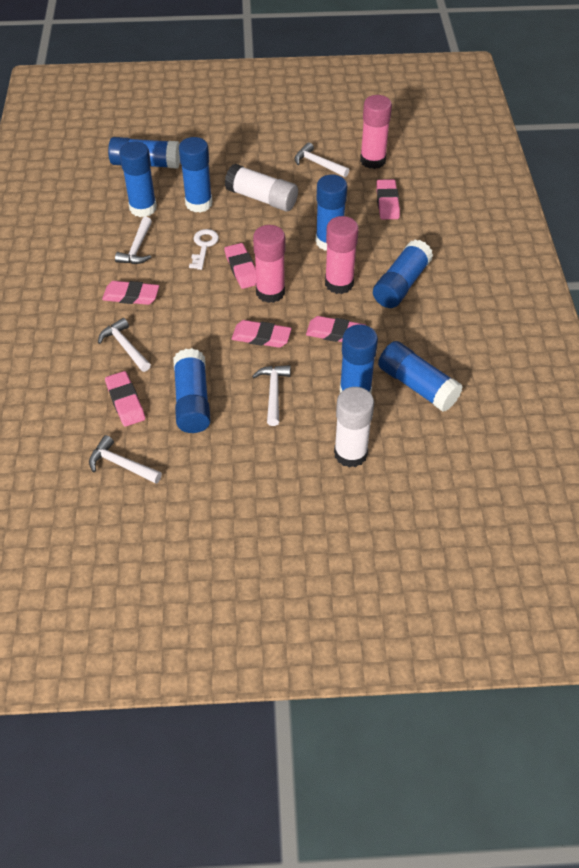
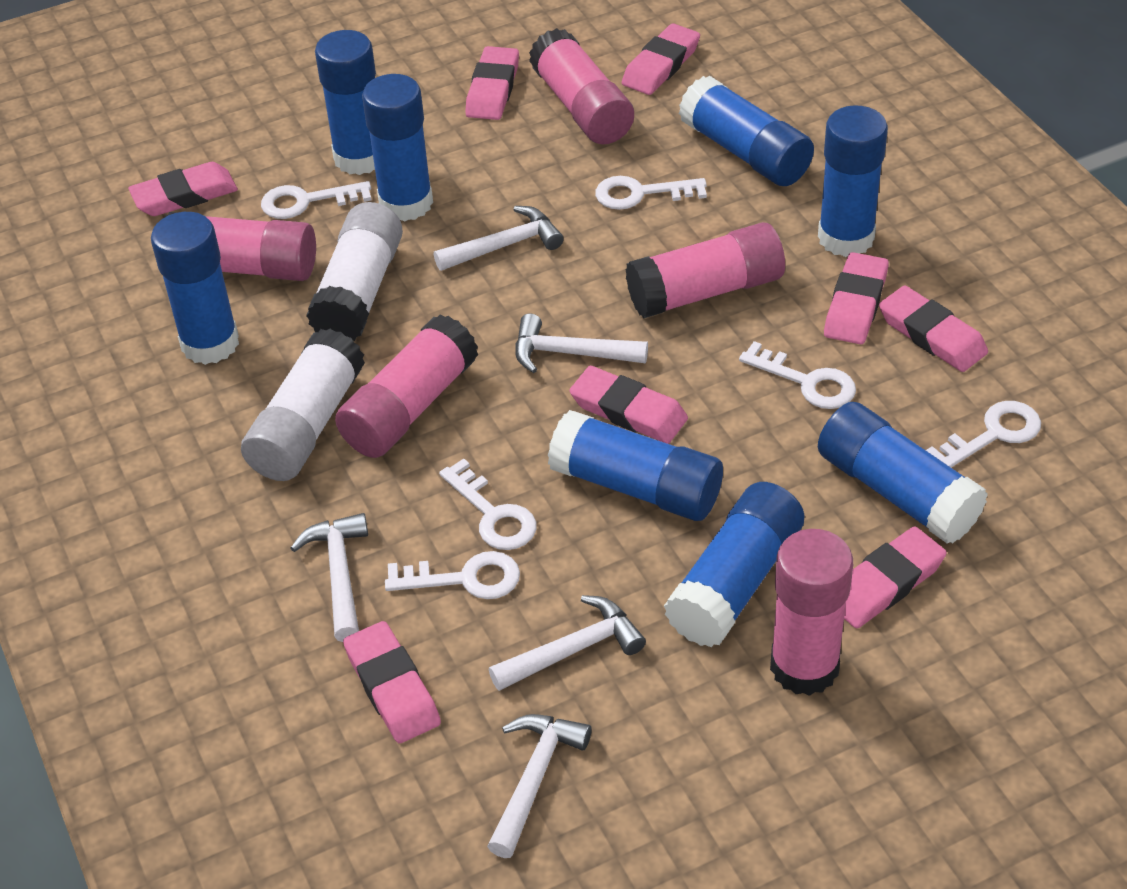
pink eraser: [102,281,159,305] [105,371,145,427] [224,243,256,289] [232,320,291,348] [306,316,366,342] [376,179,400,219] = 6 -> [128,162,238,216] [343,621,441,743] [465,46,519,120] [569,366,688,444] [622,23,700,95] [824,252,889,344] [844,526,947,628] [879,286,988,372] = 8
pink glue stick: [253,225,285,303] [325,216,359,294] [360,95,392,169] = 3 -> [165,212,316,281] [335,315,478,458] [529,28,634,144] [625,222,785,319] [770,529,853,696] = 5
white key: [189,229,219,270] = 1 -> [261,181,371,219] [385,551,520,599] [439,458,537,550] [595,176,707,210] [739,341,856,409] [926,401,1041,467] = 6

